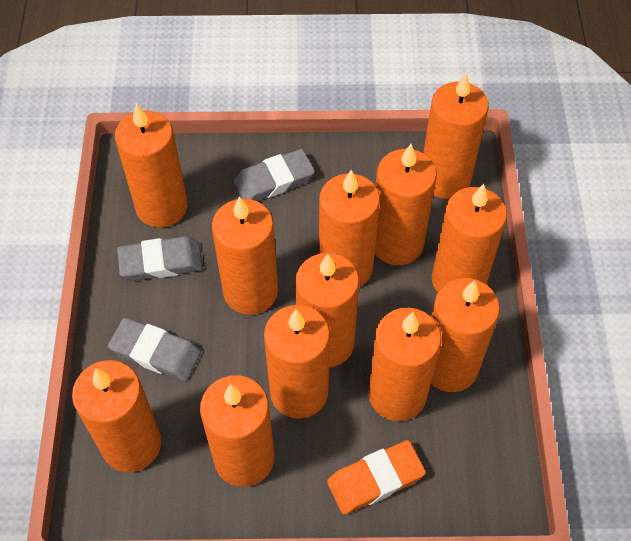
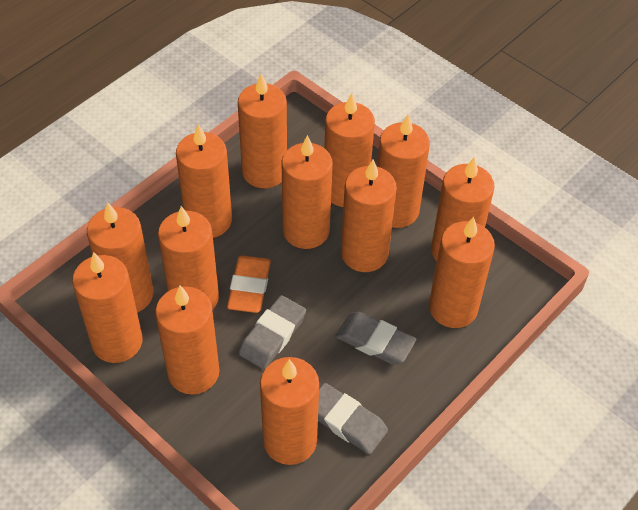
orange candle: [72,360,161,472] [115,103,188,228] [200,375,274,487] [212,196,278,315] [264,305,330,419] [295,253,359,367] [319,170,380,287] [368,308,441,421] [375,144,437,265] [423,73,489,199] [431,278,500,392] [432,184,507,292] = 12 -> [72,252,143,363] [87,202,153,313] [155,285,220,395] [158,206,219,310] [176,124,232,238] [238,74,287,188] [260,357,319,465] [281,135,333,249] [324,93,375,207] [341,159,397,272] [377,114,430,228] [429,217,495,328] [431,157,495,261] = 13

